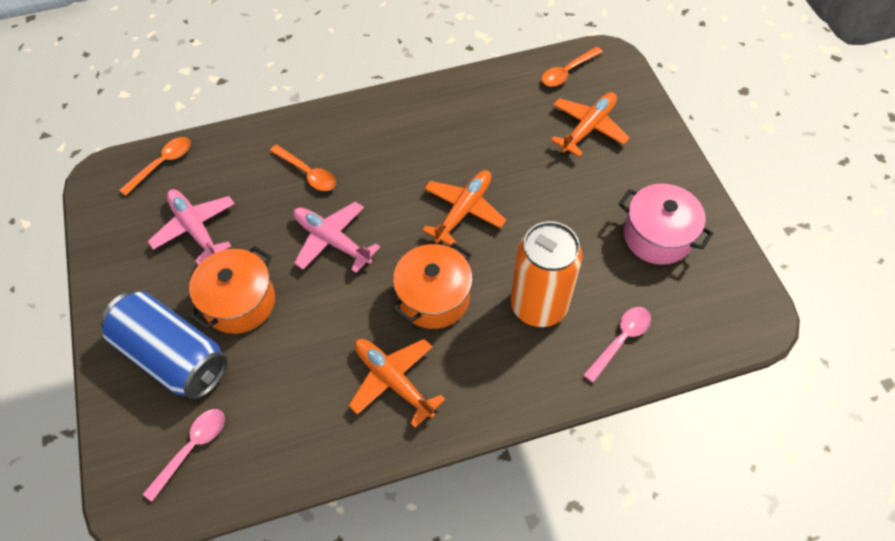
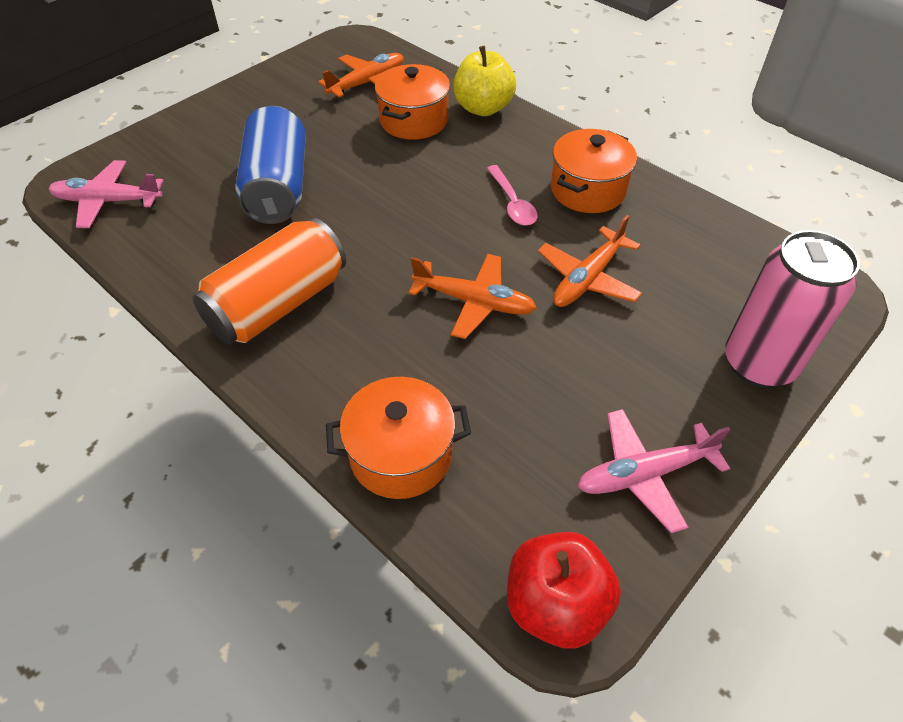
orange pot: [189,246,275,334] [393,243,473,329] = 2 -> [326,377,471,499] [375,64,450,140] [551,129,637,213] = 3
orange spoon: [119,137,191,196] [270,145,336,191] [541,47,603,87] = 3 -> none = 0
pink can: none = 0 -> [725,230,860,388] = 1
pink pot: [619,184,713,265] = 1 -> none = 0
pink spoon: [143,409,225,502] [583,307,651,382] = 2 -> [487,165,537,226] = 1
red apple: none = 0 -> [507,532,621,649] = 1
yellow apple: none = 0 -> [453,46,516,116] = 1

